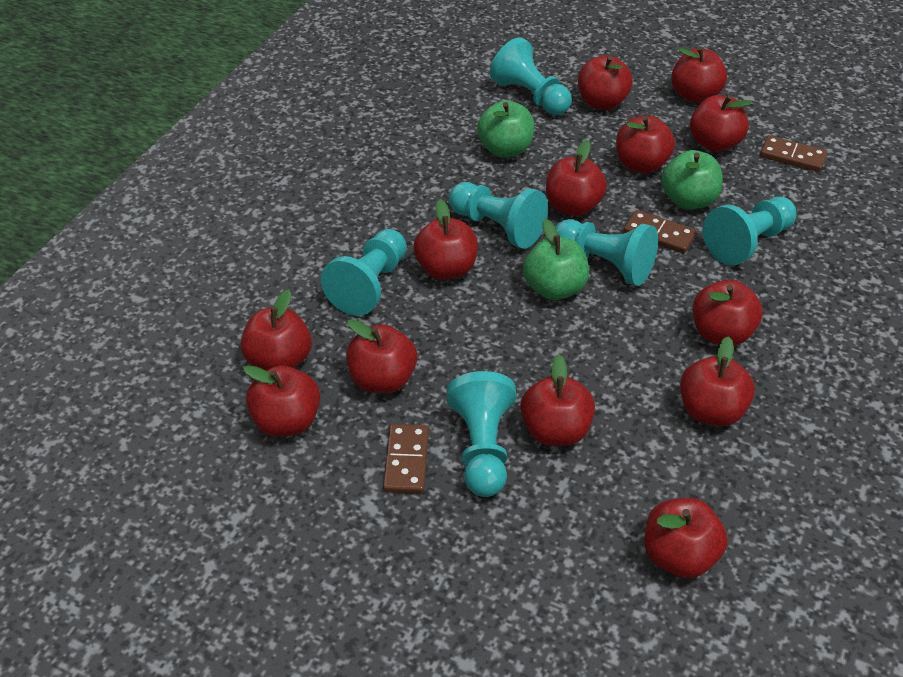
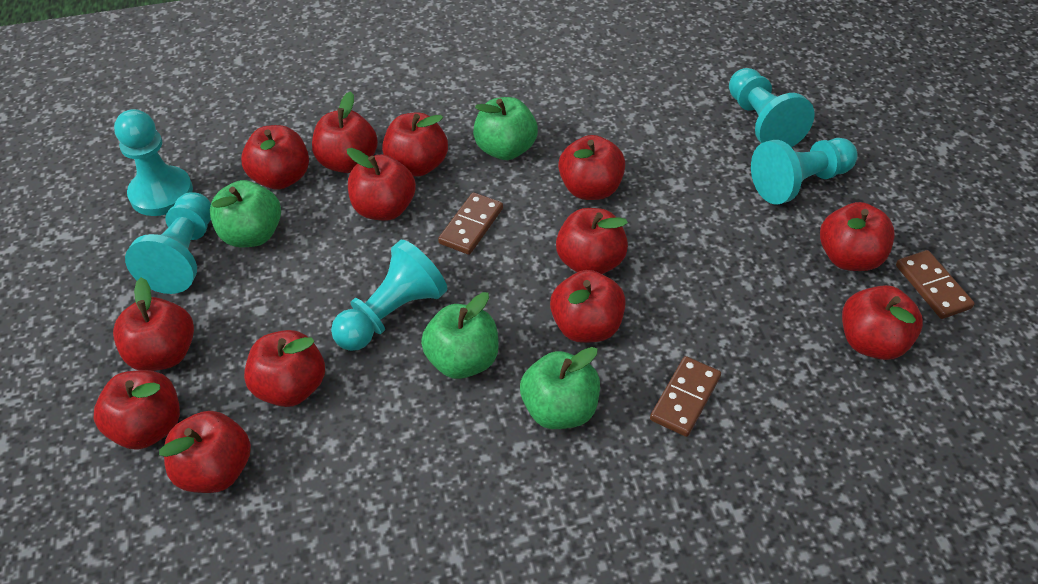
green apple: [477,101,534,158] [523,219,589,300] [661,150,723,210] = 3 -> [210,180,281,247] [421,292,499,379] [473,97,538,160] [520,347,600,429] = 4
turquoise pawn: [321,229,407,316] [447,371,516,497] [449,182,548,249] [490,38,572,115] [556,219,658,286] [703,197,796,265] = 6 -> [114,109,193,216] [125,192,211,294] [331,240,447,351] [729,68,815,147] [751,138,858,205] = 5

